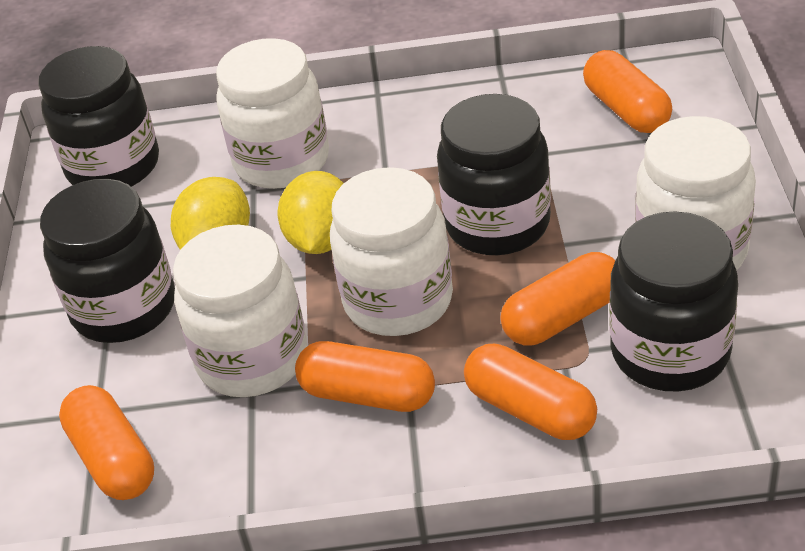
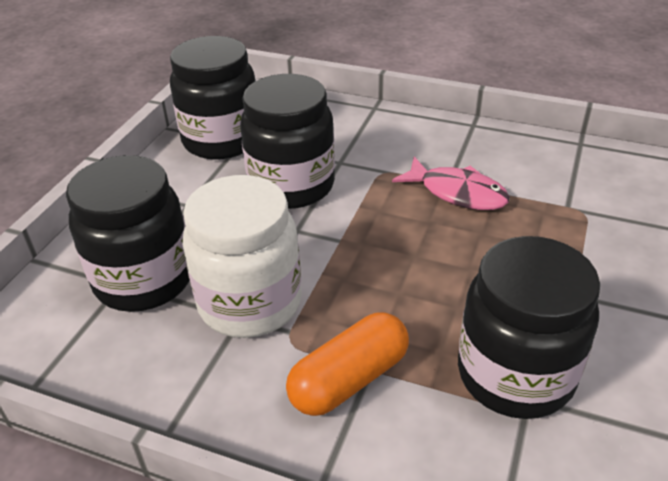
orange capsule: [59,385,154,500] [295,341,435,412] [464,344,597,440] [500,252,615,346] [583,50,672,133] = 5 -> [286,312,409,416] = 1
pink fish: none = 0 -> [392,157,510,210] = 1
white jar: [173,225,307,397] [216,38,329,189] [330,167,453,336] [635,116,756,270] = 4 -> [183,175,302,338] = 1
yellow lemon: [171,177,250,250] [277,171,344,254] = 2 -> none = 0

